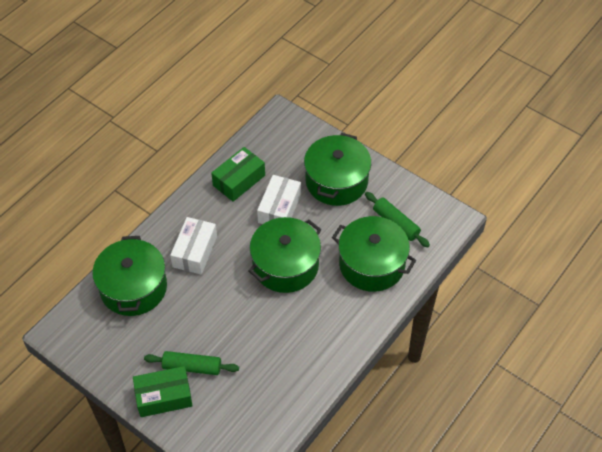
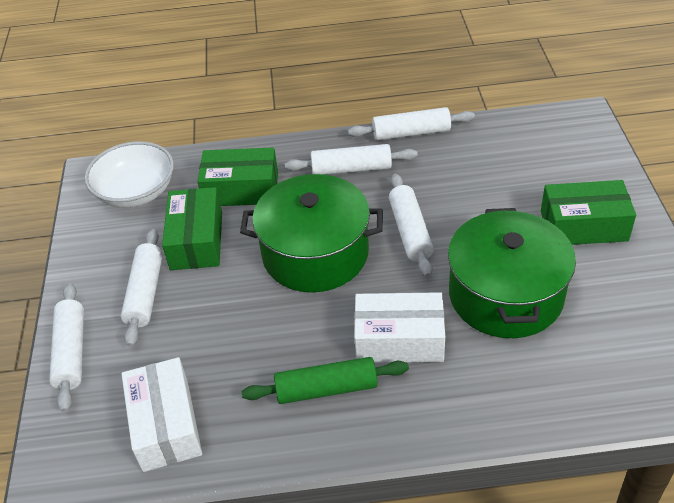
green box: [133,366,193,417] [211,147,265,202] = 2 -> [162,187,222,270] [197,147,278,206] [541,180,636,245] = 3
green pot: [92,236,167,316] [249,217,322,293] [304,133,371,206] [332,216,416,292] = 4 -> [240,174,383,292] [448,208,576,338] = 2
green rolling pin: [144,351,239,375] [365,192,430,247] = 2 -> [242,357,409,404] = 1
white bowl: none = 0 -> [84,141,174,208] = 1
white rolling pin: none = 0 -> [49,283,84,412] [121,229,163,347] [285,144,418,175] [348,107,475,141] [389,174,434,277] = 5

